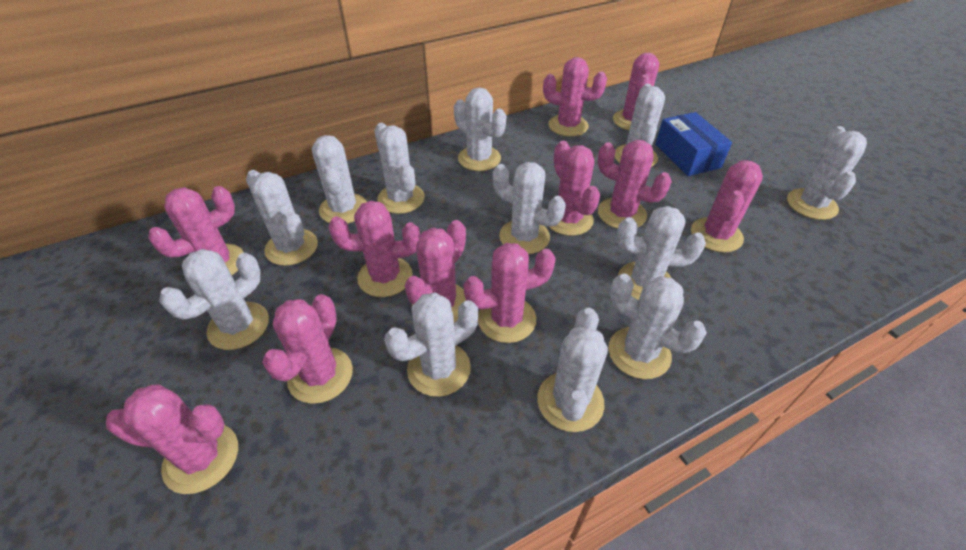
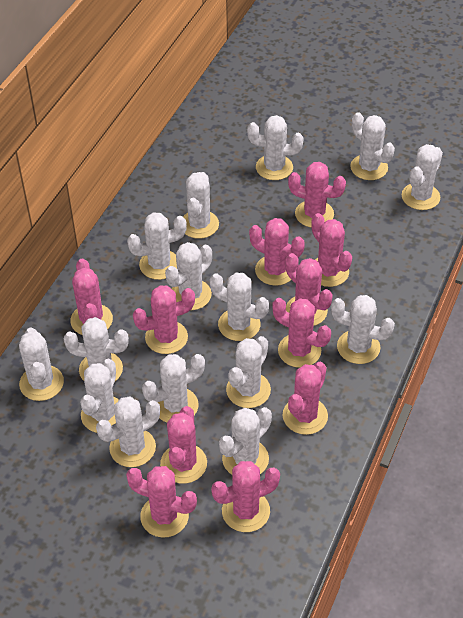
blue box: [655,112,732,176] = 1 -> none = 0
white cactus: [159,249,269,350] [246,170,318,266] [312,135,367,224] [374,123,425,214] [384,292,478,397] [454,88,507,171] [493,162,566,254] [537,308,608,432] [609,274,707,379] [615,84,665,167] [617,206,706,300] [787,126,867,220] = 12 -> [19,328,64,401] [64,317,129,381] [81,359,119,433] [96,396,160,467] [127,212,187,280] [142,354,205,423] [165,242,212,310] [183,172,219,239] [210,273,269,341] [219,407,272,474] [226,336,271,408] [247,115,304,180] [331,295,395,364] [350,112,395,180] [402,144,443,210] = 15

